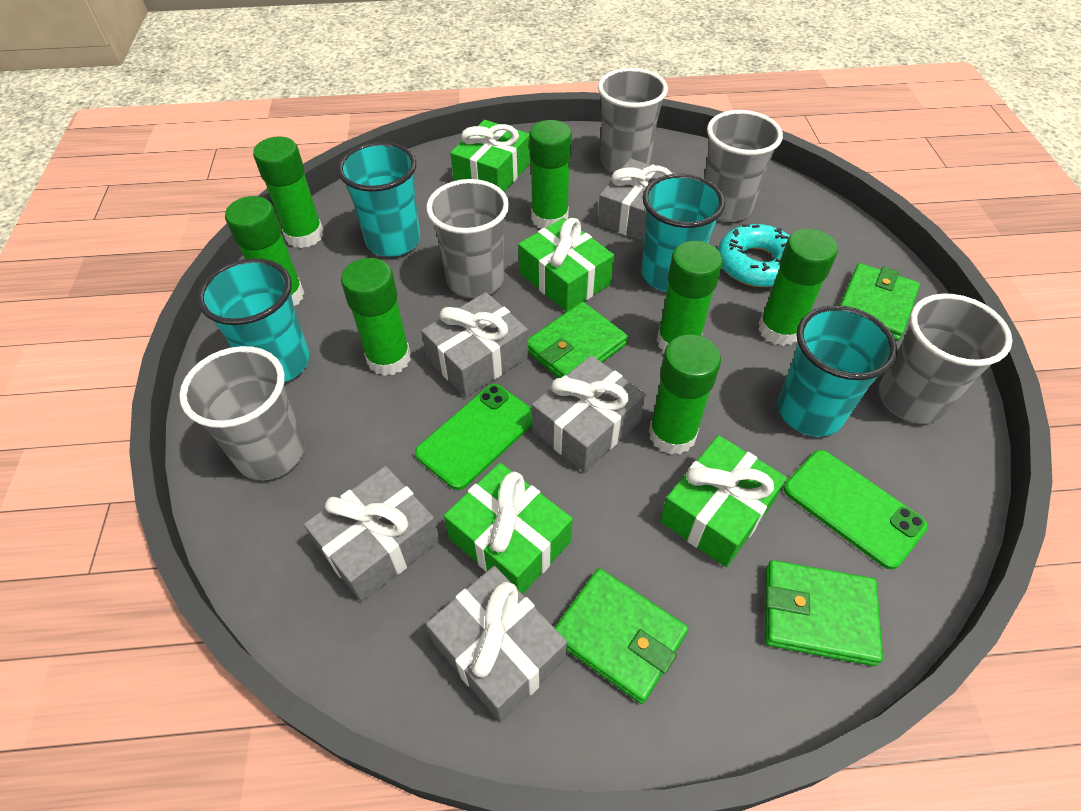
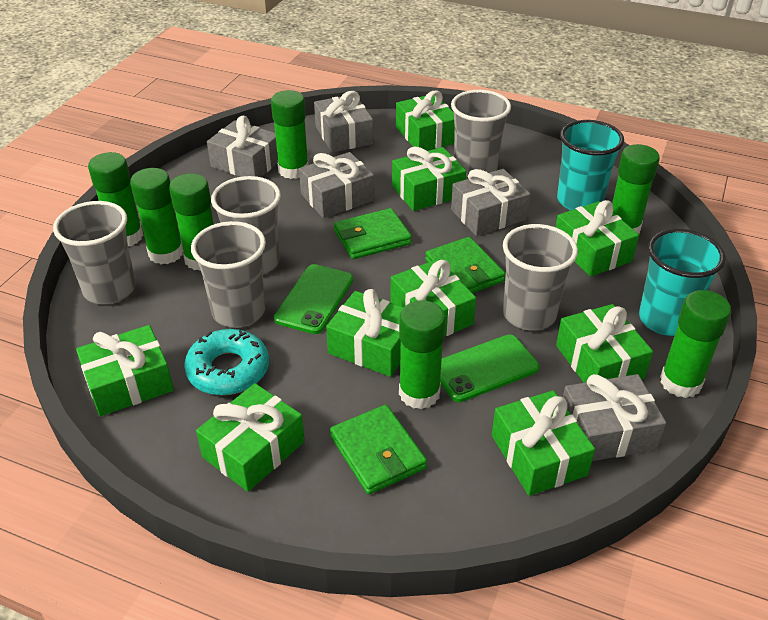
green gift: [444,463,573,594] [450,120,530,192] [518,218,614,312] [660,435,787,567] = 4 -> [76,325,174,416] [196,383,305,492] [326,289,404,377] [390,259,476,336] [392,146,466,211] [396,90,455,151] [492,390,595,496] [556,200,639,277] [556,304,653,383] = 9
green wallet: [528,302,628,378] [554,568,688,704] [765,560,883,666] [840,263,920,341] = 4 -> [330,405,427,494] [334,208,412,259] [425,237,506,293] = 3
turquoise cup: [197,258,310,383] [338,142,420,257] [641,174,725,292] [778,305,897,437] = 4 -> [557,120,624,210] [639,229,725,336] = 2

